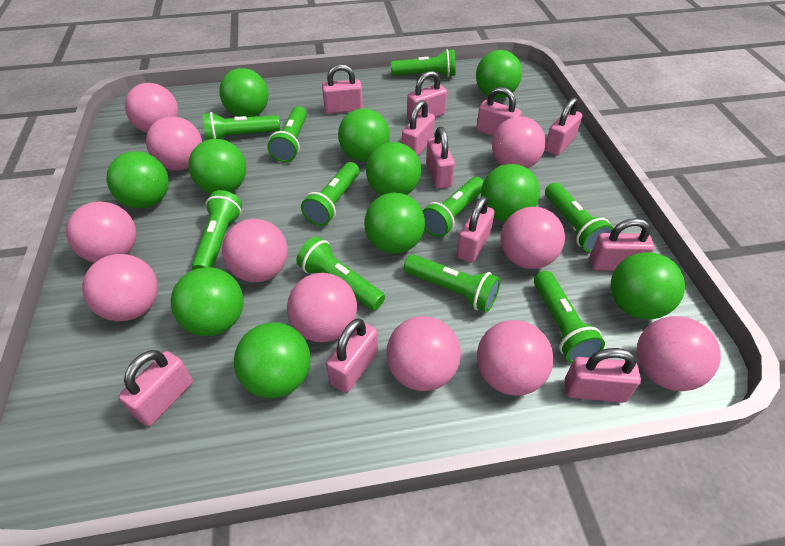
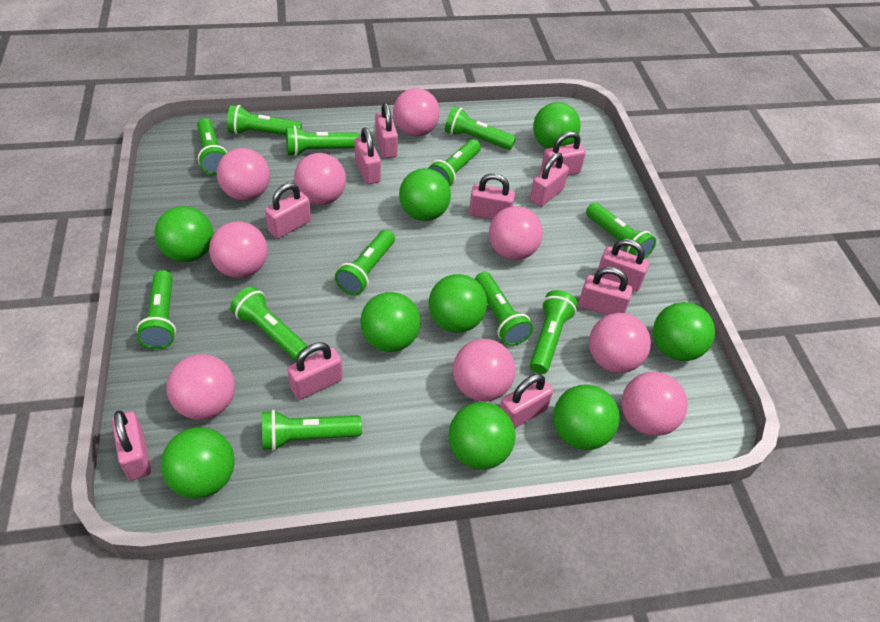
green ball: [106,151,169,209] [171,267,244,336] [189,139,246,193] [219,68,269,117] [234,322,311,398] [338,108,390,162] [364,193,425,254] [366,142,421,195] [476,50,522,98] [481,164,540,222] [610,252,685,319] = 11 -> [154,206,213,262] [161,427,235,499] [360,292,421,352] [399,168,451,221] [429,274,487,333] [449,402,515,470] [533,102,581,148] [553,384,620,450] [653,302,715,361] = 9
green flashlight: [192,190,242,270] [203,112,280,140] [268,106,307,162] [296,237,385,310] [301,162,360,226] [391,49,456,77] [404,254,501,312] [423,177,484,237] [534,271,605,363] [545,183,614,252] = 10 -> [136,270,176,349] [197,118,227,175] [227,105,302,135] [230,286,308,360] [262,410,362,451] [286,126,359,156] [335,230,395,296] [428,139,481,187] [445,106,516,150] [475,272,533,346] [530,290,577,374] [586,202,656,259] = 12
pink ball: [66,201,136,263] [82,254,158,321] [125,83,178,133] [146,116,202,170] [222,219,288,282] [287,273,357,343] [386,316,461,391] [477,320,553,396] [492,116,546,169] [501,207,565,269] [637,316,721,391] = 11 -> [166,354,235,420] [209,221,268,278] [217,148,270,201] [294,153,346,205] [393,88,440,136] [453,339,516,402] [489,206,543,260] [589,313,651,373] [622,372,688,436] = 9

